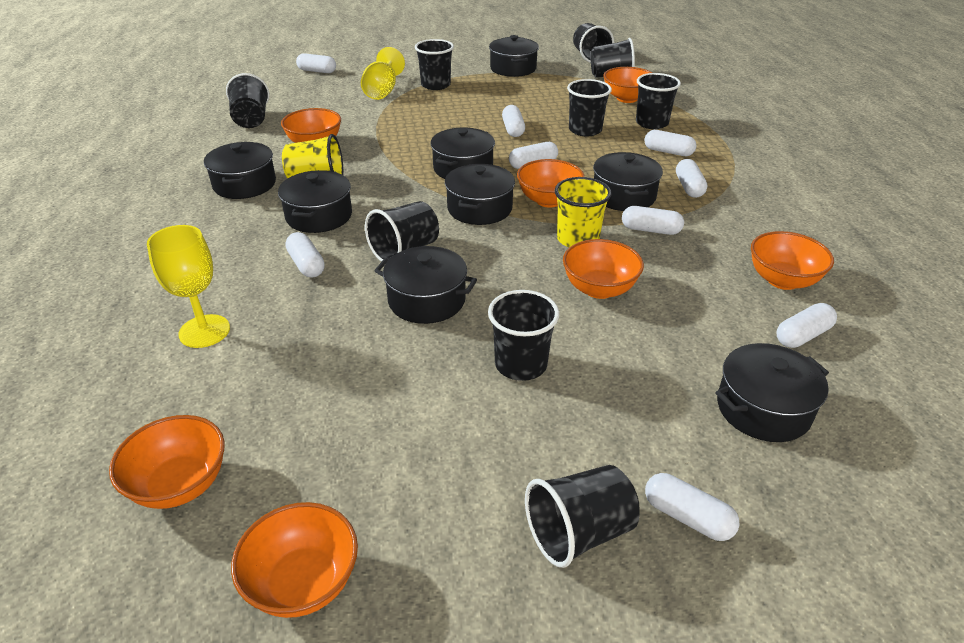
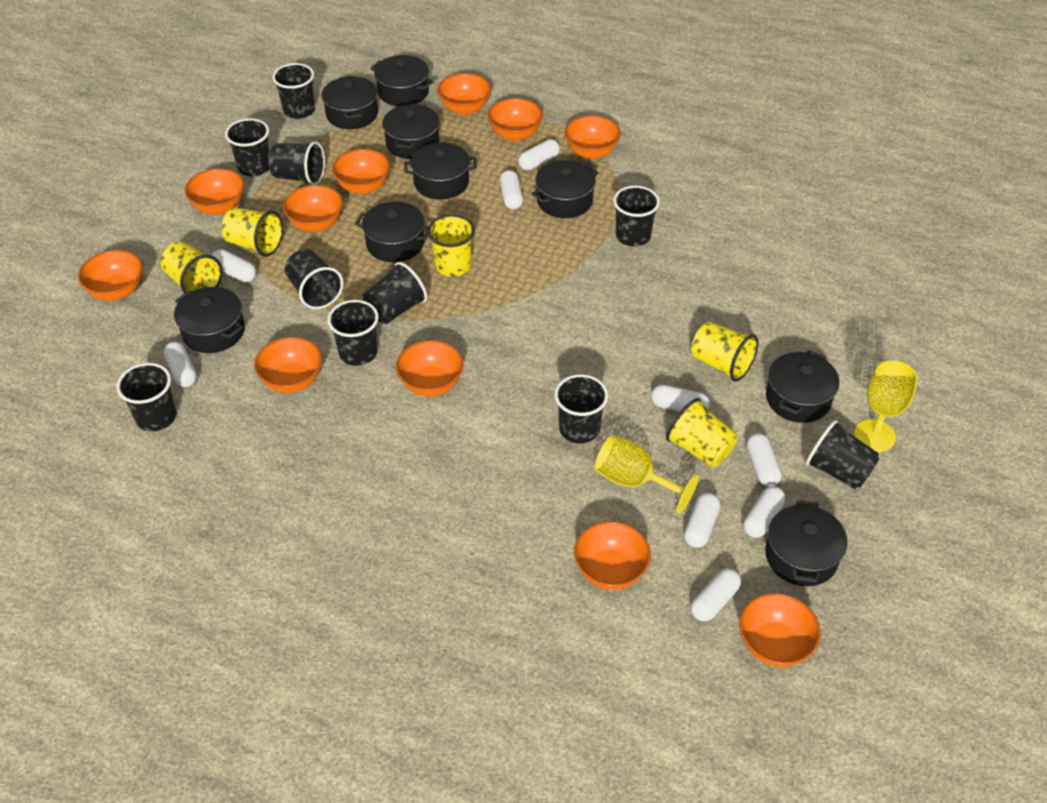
black cup: [226,73,269,128] [365,201,439,262] [415,39,454,90] [488,290,559,381] [525,465,640,568] [567,79,612,137] [573,23,614,63] [591,38,635,78] [636,73,681,129] = 9 -> [117,363,176,431] [225,118,269,176] [268,141,325,185] [272,63,315,119] [285,249,344,309] [328,300,379,366] [363,262,427,324] [554,374,608,443] [613,186,660,247] [806,420,880,489] = 10
black pot: [204,142,276,199] [278,170,352,233] [374,246,477,324] [430,128,495,179] [445,164,515,225] [489,35,539,77] [593,152,663,211] [715,343,829,442] = 8 -> [174,287,245,353] [322,76,378,129] [355,202,428,262] [371,55,433,106] [382,104,440,159] [404,143,477,199] [532,160,599,218] [765,500,847,586] [766,350,839,423] = 9
orange bowl: [109,415,225,509] [231,502,358,618] [281,108,341,143] [517,159,584,208] [563,239,644,299] [603,67,652,103] [751,231,834,290] = 7 -> [78,250,143,301] [185,168,244,215] [254,337,322,393] [283,185,343,232] [332,149,390,194] [396,340,464,397] [437,73,491,115] [488,98,543,141] [565,115,621,159] [574,521,651,590] [739,593,821,667] = 11
yellow cup: [282,134,343,178] [555,177,612,247] = 2 -> [161,241,223,294] [222,207,283,256] [427,214,475,277] [666,398,737,467] [692,322,758,382] = 5

